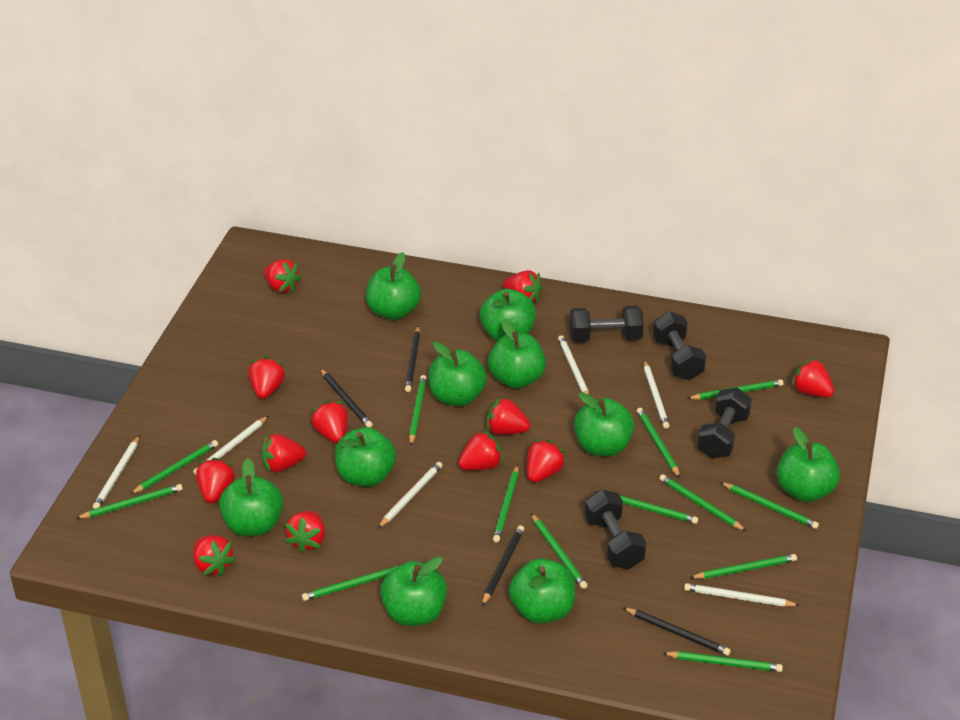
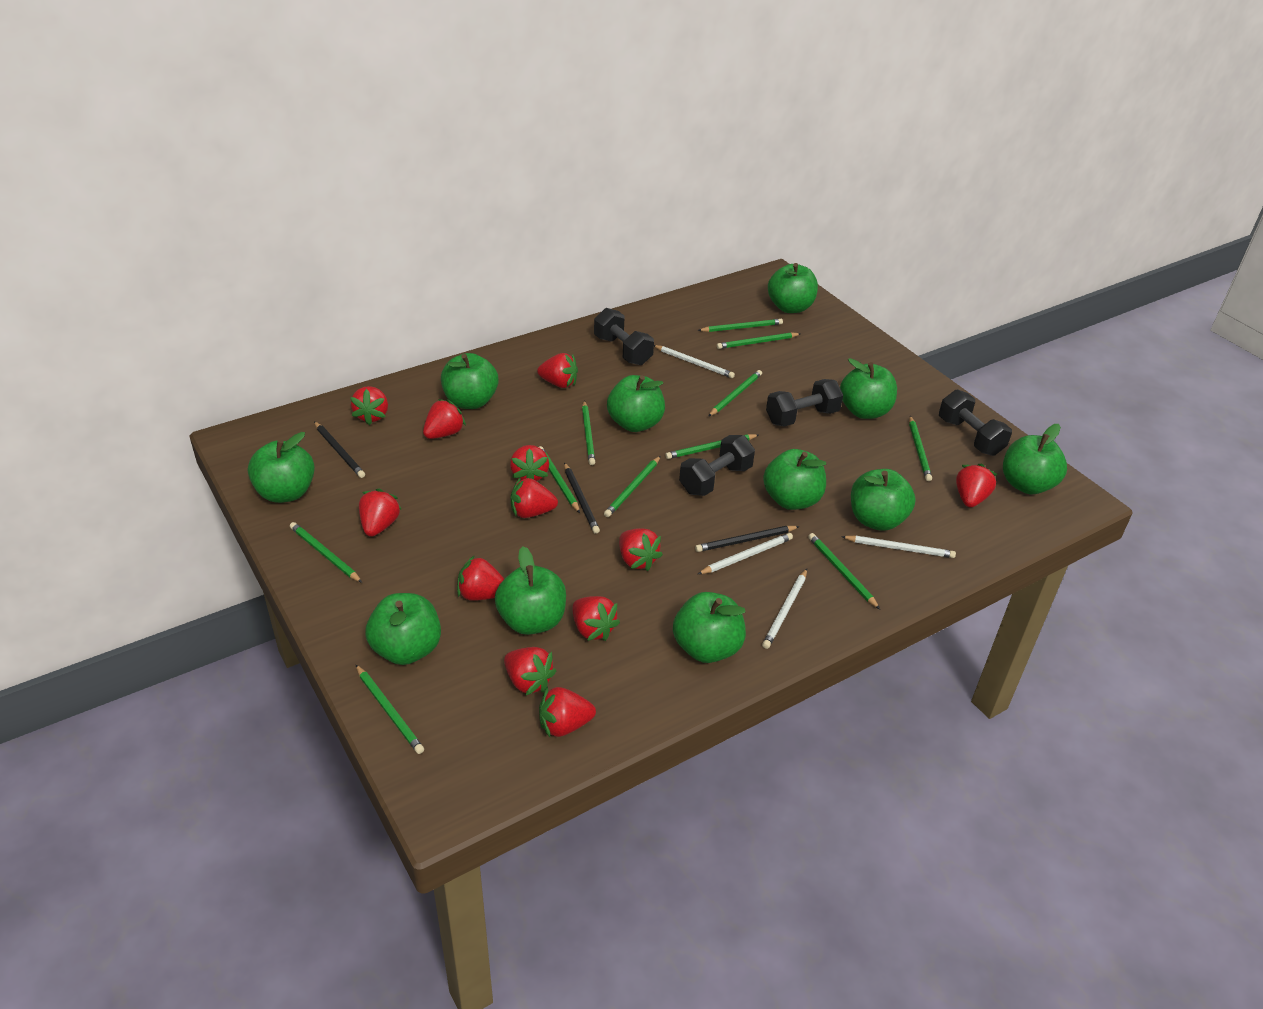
black pencil: [320,369,373,427] [405,326,420,392] [482,525,524,606] [623,607,731,656] = 4 -> [314,421,365,478] [564,462,600,534] [695,526,800,552] = 3
green apple: [219,458,283,536] [335,427,396,487] [366,252,421,320] [380,556,447,626] [429,342,487,406] [480,289,536,341] [488,319,546,389] [509,558,575,624] [574,392,635,456] [776,427,840,502] = 10 -> [248,432,315,503] [365,593,441,665] [441,353,498,409] [495,546,566,635] [607,375,665,432] [673,592,746,663] [763,449,826,510] [768,263,818,313] [840,358,897,419] [851,469,916,531] [1003,424,1067,494] = 11
green pencil: [76,484,183,519] [131,440,218,494] [302,566,399,601] [409,375,427,446] [493,465,519,543] [531,513,588,589] [594,491,698,524] [637,408,680,478] [659,474,746,531] [663,651,783,672] [687,379,783,400] [690,554,797,579] [720,482,819,529] = 13 -> [290,522,362,583] [356,665,424,754] [539,446,580,513] [582,401,595,465] [604,456,661,517] [665,434,759,459] [698,319,783,332] [708,370,762,416] [717,332,801,349] [808,533,880,609] [909,416,932,481] = 11
white pencil: [93,435,140,509] [193,416,268,475] [378,462,442,528] [558,335,589,395] [644,360,669,429] [684,583,800,607] = 6 -> [654,345,735,378] [698,533,793,574] [762,569,807,649] [842,536,956,558] = 4

